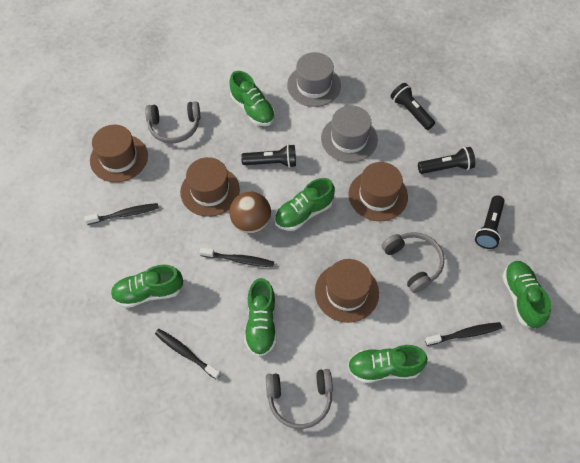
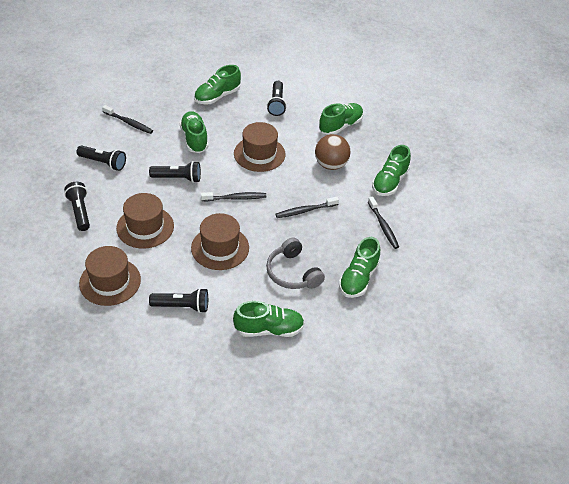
black flashlight: [241,144,296,168] [390,83,435,130] [418,147,475,174] [475,195,505,249] = 4 -> [64,182,90,231] [77,145,126,171] [149,161,201,183] [149,288,208,313] [267,81,287,116] = 5
grey hat: [287,52,341,107] [321,106,378,162] = 2 -> none = 0
grey headphones: [145,101,200,143] [266,369,333,429] [382,232,444,293] = 3 -> [266,238,325,289] = 1

